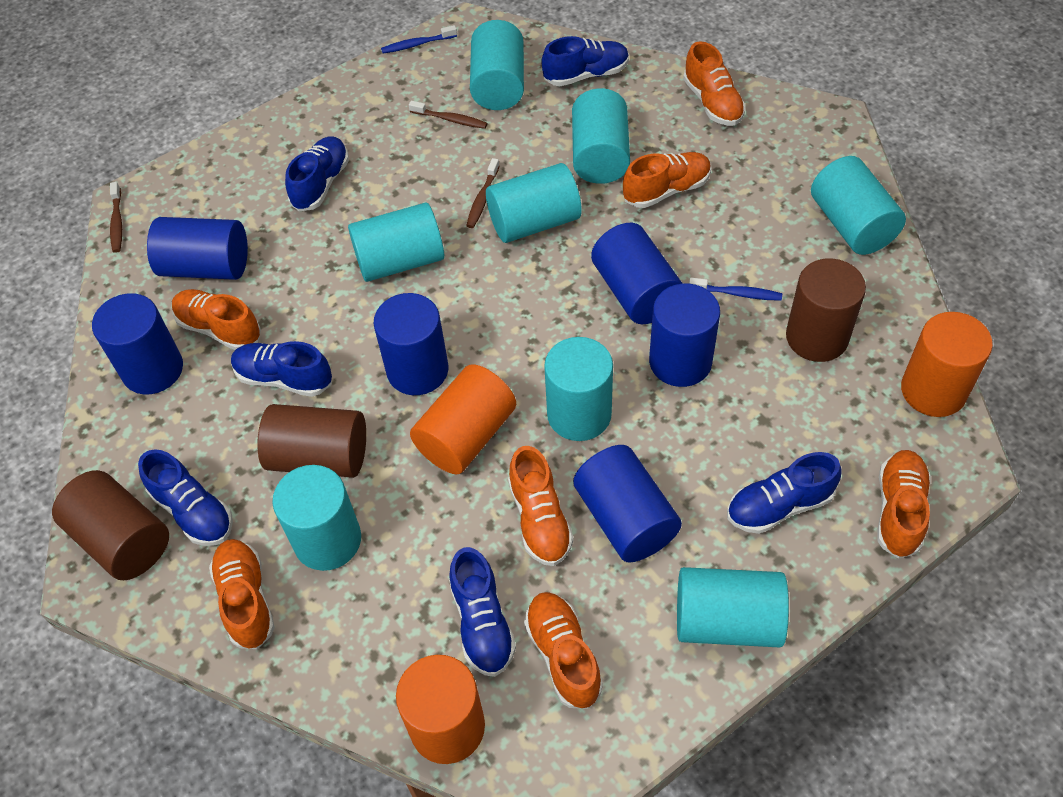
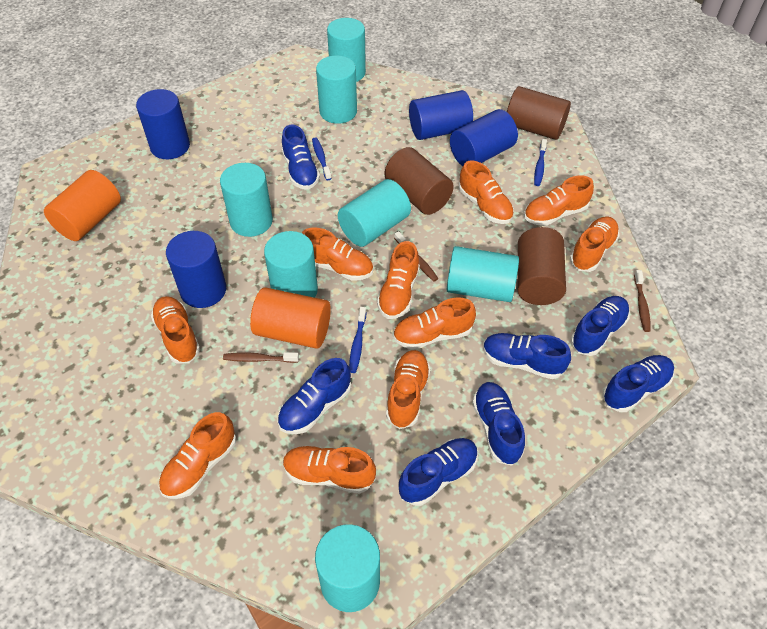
blue cylinder: [92,293,183,394] [147,217,248,280] [374,293,449,395] [573,445,682,563] [591,223,683,324] [649,284,720,387] = 6 -> [136,89,190,159] [166,231,226,308] [409,90,473,140] [450,109,518,166] = 4
blue shoe: [138,449,233,546] [231,341,332,397] [285,137,349,212] [449,547,516,677] [542,36,629,86] [727,452,842,534] = 6 -> [277,358,351,434] [282,124,320,190] [399,438,478,506] [472,382,525,466] [483,333,571,379] [571,296,630,356] [602,355,674,412] = 7
blue toothbrush: [381,25,457,54] [689,278,782,301] = 2 -> [312,137,332,180] [349,307,366,373] [534,139,547,186] = 3
orange cylinder: [396,655,485,764] [410,364,516,474] [901,312,993,417] = 3 -> [44,170,121,241] [250,287,331,349] = 2
orange shoe: [172,289,261,350] [209,539,275,649] [508,446,574,566] [524,592,603,709] [623,152,711,208] [683,41,746,126] [877,450,931,559] = 7 -> [151,296,200,363] [159,412,236,499] [283,446,376,494] [302,227,373,281] [377,241,420,319] [386,350,431,429] [393,297,476,349] [459,160,514,224] [524,175,594,226] [570,216,620,272] = 10
turquoise cylinder: [272,465,361,571] [348,202,444,282] [470,20,524,110] [486,163,582,243] [544,337,613,441] [572,88,630,184] [677,567,789,648] [811,156,906,255] = 8 -> [220,163,273,237] [264,231,318,298] [315,524,380,612] [316,55,357,124] [327,18,366,82] [338,179,411,247] [447,246,519,302] = 7

